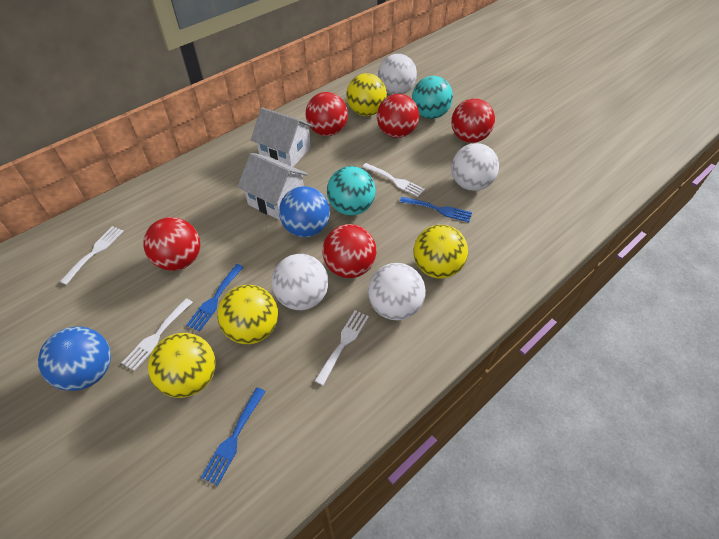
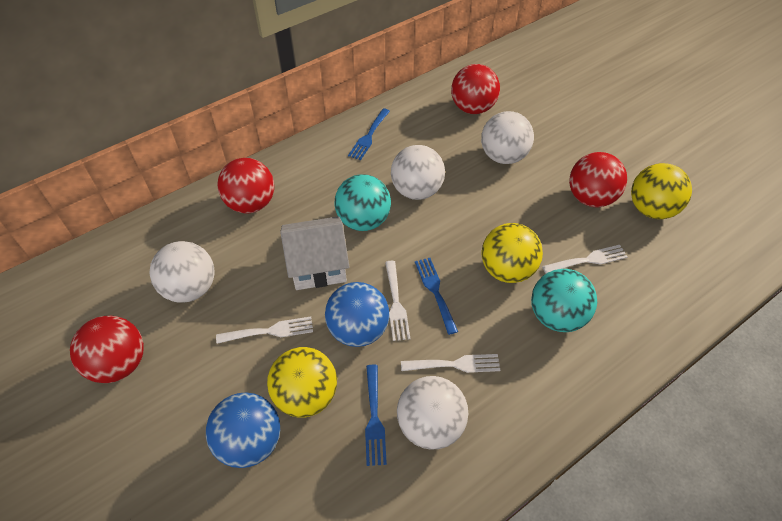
red ball: [143,217,200,271] [306,92,348,136] [323,224,376,278] [377,94,419,138] [451,98,495,143] = 5 -> [70,315,144,383] [218,158,274,213] [451,64,500,114] [569,152,627,207] = 4
white house: [237,153,308,220] [251,107,314,167] = 2 -> [280,216,350,290] = 1
yellow ball: [148,333,216,398] [217,285,278,344] [347,73,387,116] [413,225,468,279] = 4 -> [267,347,337,418] [481,223,543,283] [631,163,692,219] = 3

